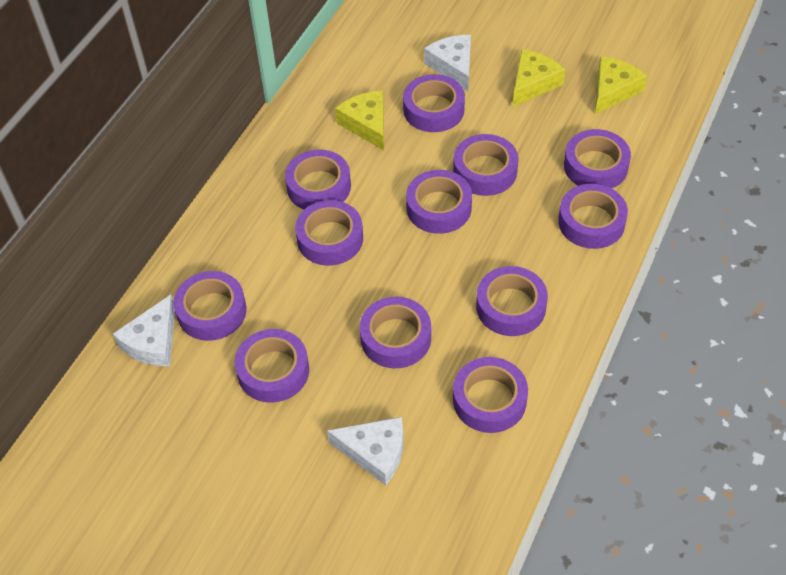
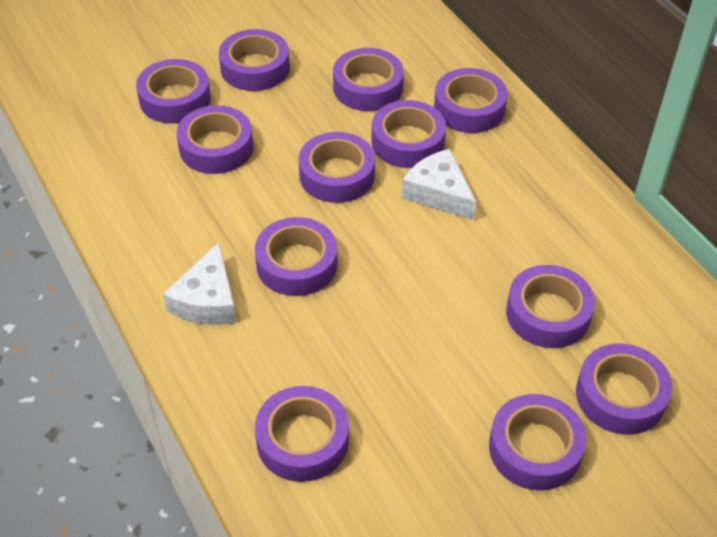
white cheese: [113,295,175,366] [327,417,403,485] [424,35,471,91] = 3 -> [163,242,236,325] [402,149,476,220] = 2
yellow cheese: [335,91,384,150] [513,49,565,106] [595,56,647,114] = 3 -> none = 0

